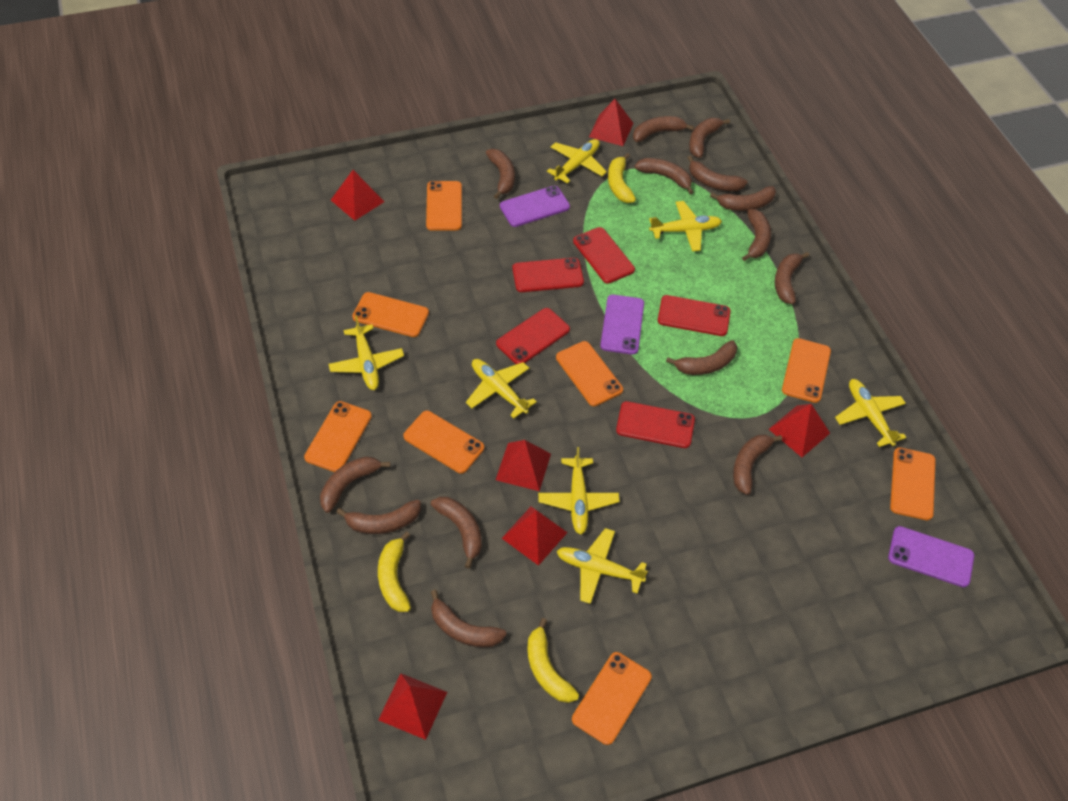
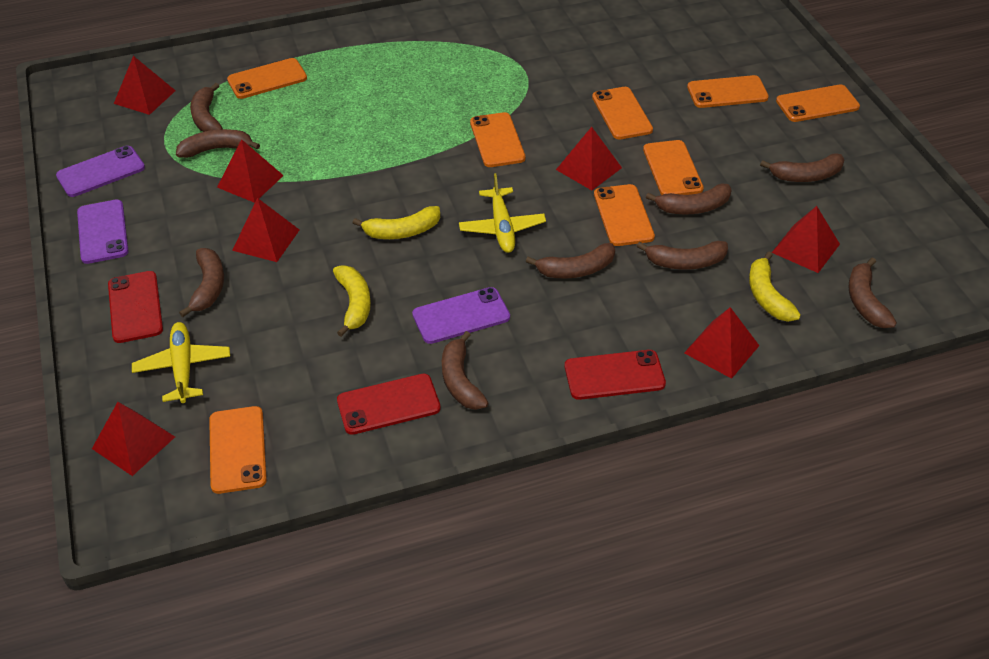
brown banana: [320,456,390,513] [336,500,421,534] [431,497,482,569] [431,590,507,647] [486,149,515,199] [633,116,694,142] [634,158,694,194] [666,340,737,375] [687,156,748,191] [689,118,730,158] [710,186,776,211] [733,434,782,495] [742,209,771,261] [775,252,809,304] = 14 -> [176,129,260,158] [179,248,224,317] [190,83,223,132] [442,331,489,410] [525,243,615,279] [637,241,728,270] [646,184,732,214] [760,153,845,182] [848,257,897,328] = 9
red phone: [496,308,570,364] [512,258,584,292] [573,227,635,284] [616,401,695,448] [658,295,730,336] = 5 -> [108,271,163,343] [337,374,441,435] [565,350,666,400] = 3
red pyramid: [331,170,384,221] [378,674,447,740] [496,440,551,491] [502,507,568,566] [589,99,634,146] [769,404,830,457] = 6 -> [92,402,175,476] [114,56,176,115] [217,139,284,203] [232,198,299,262] [556,127,622,190] [684,307,759,379] [772,206,840,273] = 7
yellow plane: [328,315,404,390] [466,359,537,419] [538,447,619,535] [547,139,607,184] [557,528,648,604] [649,201,722,252] [835,379,906,447] = 7 -> [132,322,230,403] [459,173,546,253] = 2

